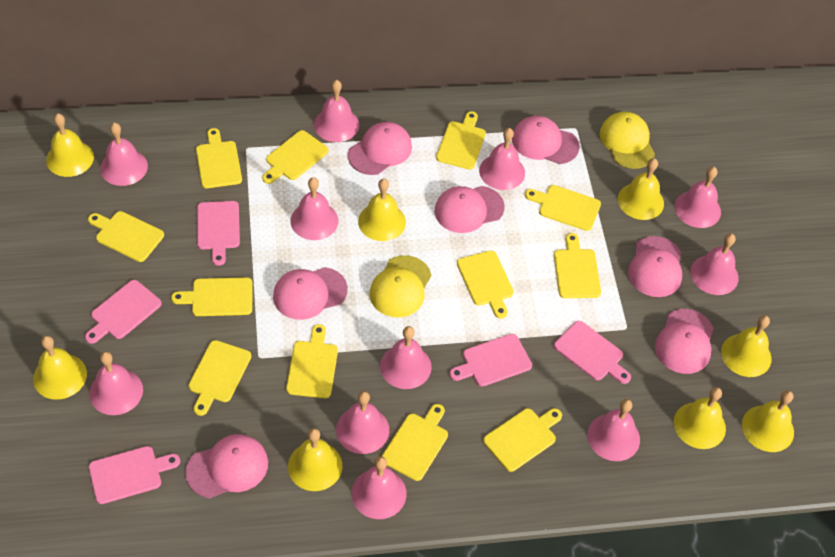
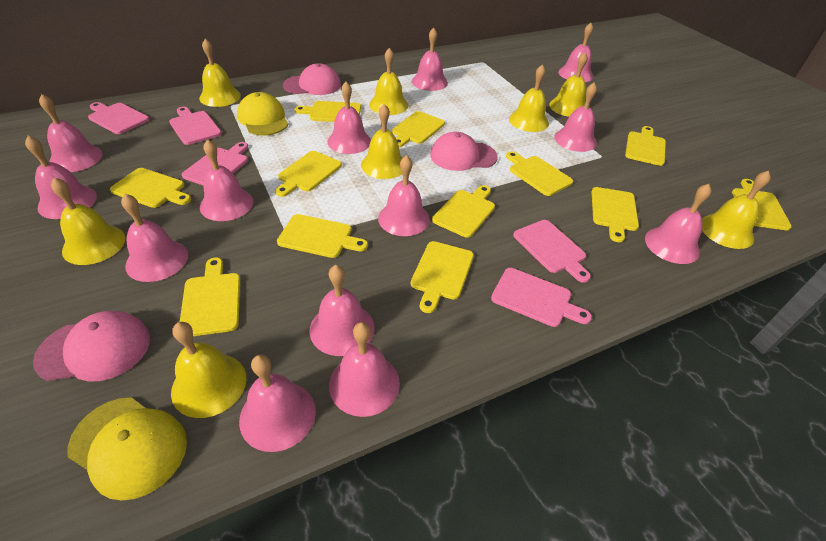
pink bell: [89,351,143,415] [100,123,148,186] [290,177,338,240] [314,80,359,142] [336,391,389,454] [352,456,407,519] [380,326,432,389] [479,128,525,190] [587,399,640,461] [675,167,721,228] [690,233,739,295] = 11 -> [25,136,97,219] [39,94,103,172] [121,194,188,282] [200,139,254,221] [239,355,316,452] [309,265,375,356] [327,82,371,154] [329,322,400,417] [378,155,430,236] [412,28,448,91] [554,82,597,152] [558,23,593,82] [645,184,712,264] = 13
pink cap: [185,434,268,498] [273,267,348,320] [348,122,412,175] [435,186,505,233] [512,116,580,164] [628,236,682,297] [655,309,714,374] = 7 -> [33,311,150,381] [283,63,341,95] [430,132,498,171] = 3

